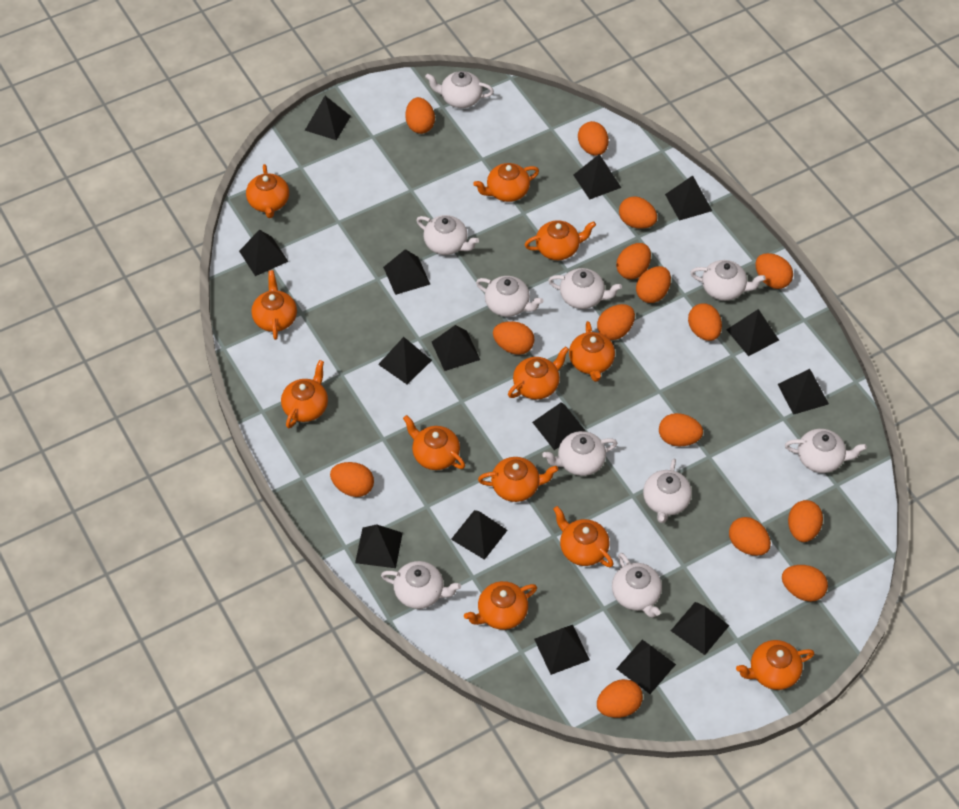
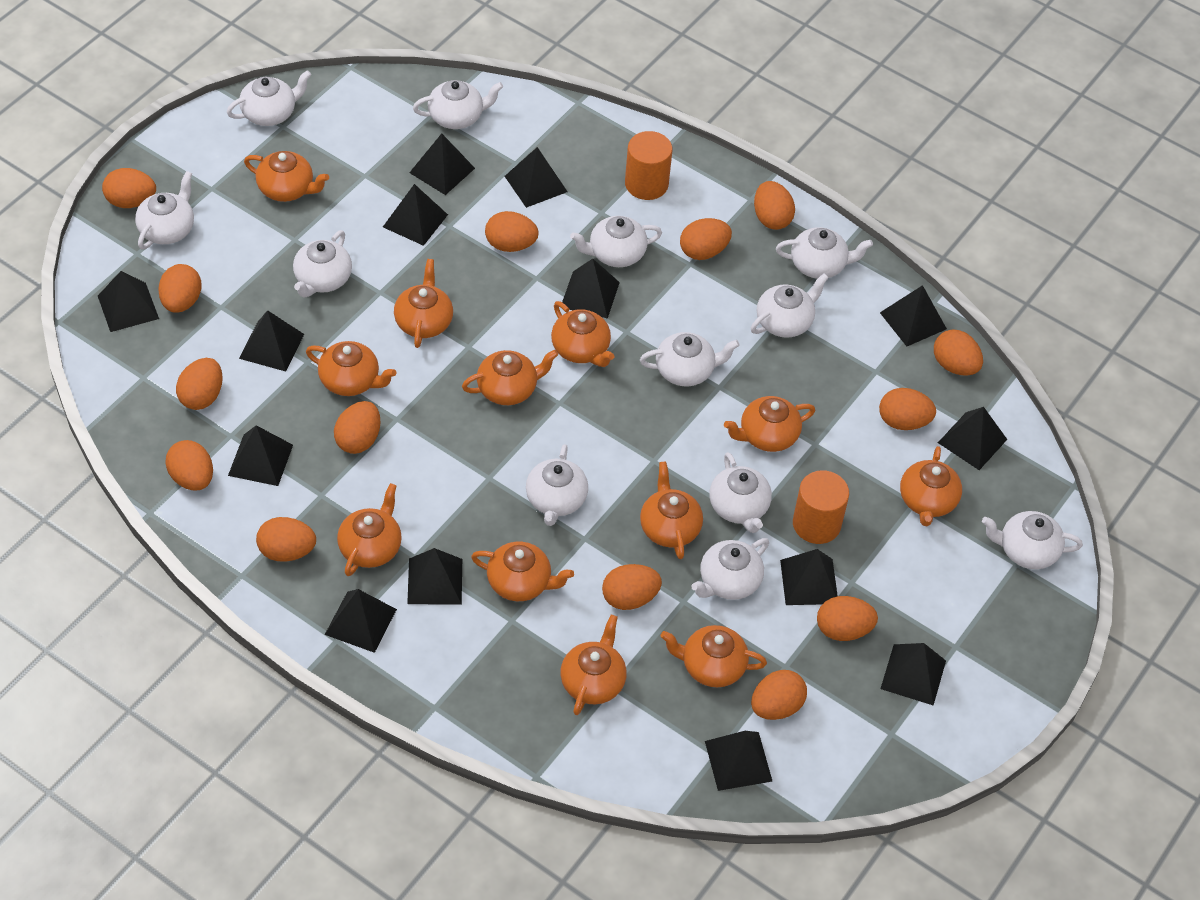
black pyramid: [239,230,288,276] [305,96,351,140] [355,524,403,568] [378,337,432,384] [383,249,431,295] [432,325,480,371] [451,510,508,560] [532,402,586,450] [534,625,590,675] [574,154,621,200] [616,640,676,694] [665,176,712,221] [671,602,729,655] [726,309,779,356] [778,369,829,415] = 15 -> [98,271,159,332] [228,425,293,486] [239,310,304,372] [325,589,397,653] [383,184,448,246] [407,548,462,605] [409,133,475,195] [505,147,567,208] [562,259,620,319] [705,731,773,791] [780,549,838,605] [880,285,947,346] [881,643,946,706] [938,407,1007,470] = 14
orange cylinder: none = 0 -> [625,131,672,200] [793,470,849,544] = 2
orange egg: [330,462,374,497] [406,97,435,134] [493,321,535,355] [578,121,608,156] [597,304,635,340] [597,679,643,718] [616,243,651,279] [619,196,657,229] [636,266,671,303] [659,413,703,446] [688,303,722,341] [729,517,771,556] [755,253,793,289] [782,565,828,602] [788,500,823,542] = 15 -> [102,168,156,208] [158,264,202,313] [165,440,213,491] [176,358,223,410] [256,517,316,562] [334,401,381,454] [485,211,538,252] [602,564,662,610] [680,218,732,260] [751,670,807,720] [754,181,795,230] [817,596,878,641] [879,388,936,430] [934,329,983,376] = 14
white teapot: [381,561,461,609] [416,215,479,255] [425,71,494,108] [476,276,544,317] [542,431,617,476] [548,268,622,309] [612,553,662,618] [643,459,692,523] [690,260,766,301] [785,429,867,473] = 10 -> [135,171,194,249] [227,70,311,126] [293,230,352,298] [413,80,503,129] [526,444,588,526] [570,216,662,267] [640,332,739,386] [691,538,769,600] [709,452,772,533] [751,273,829,338] [776,227,873,279] [982,511,1083,569] = 12

